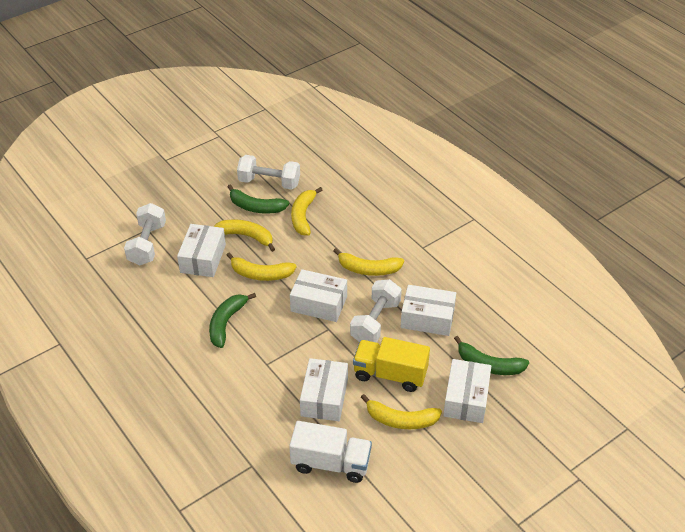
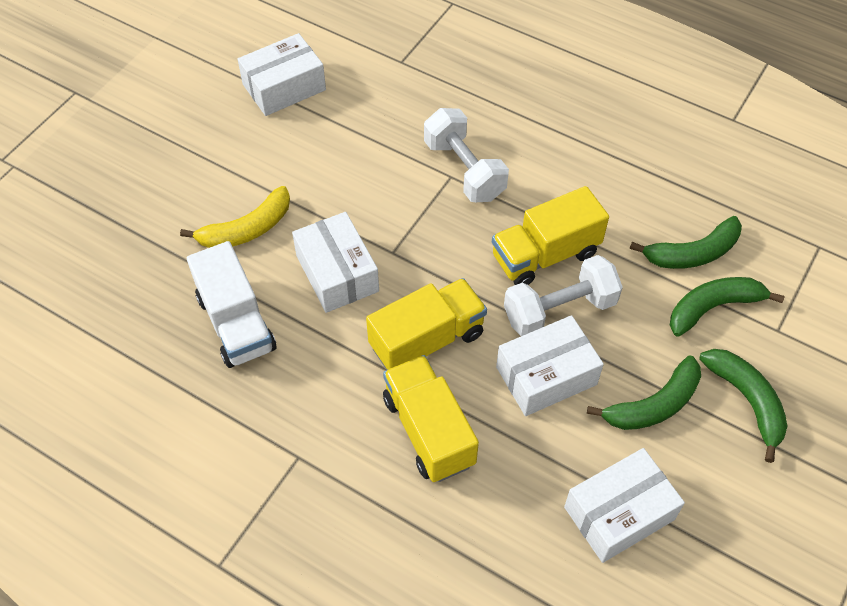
green banana: [209,293,256,348] [227,185,289,214] [454,336,529,375] = 3 -> [587,356,701,430] [630,216,742,269] [670,277,785,337] [699,349,788,463] = 4
white box: [177,224,226,277] [290,269,347,322] [300,358,348,421] [401,285,456,336] [443,359,491,423] = 5 -> [238,33,326,116] [292,212,379,313] [496,315,604,416] [564,448,685,563] = 4
white dumbbell: [124,203,166,265] [237,155,300,189] [350,279,402,343] = 3 -> [424,108,509,202] [504,255,623,336] = 2
yellow banana: [214,220,275,252] [226,253,297,281] [291,187,322,235] [333,248,404,276] [361,394,442,429] = 5 -> [180,186,290,248] = 1
yellow truck: [353,337,430,392] = 1 -> [366,278,487,370] [383,355,479,482] [492,186,609,285] = 3

